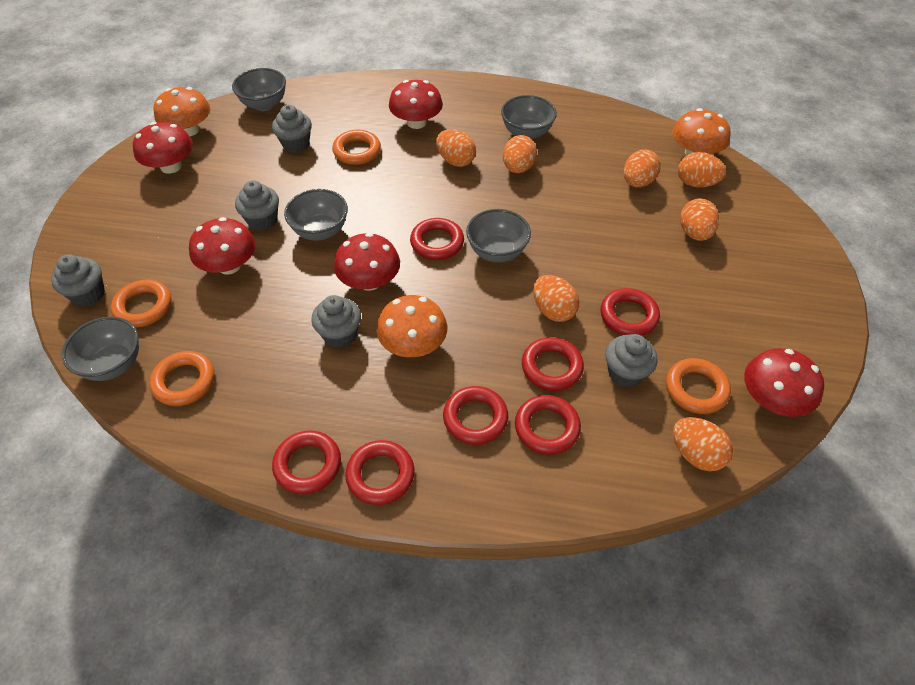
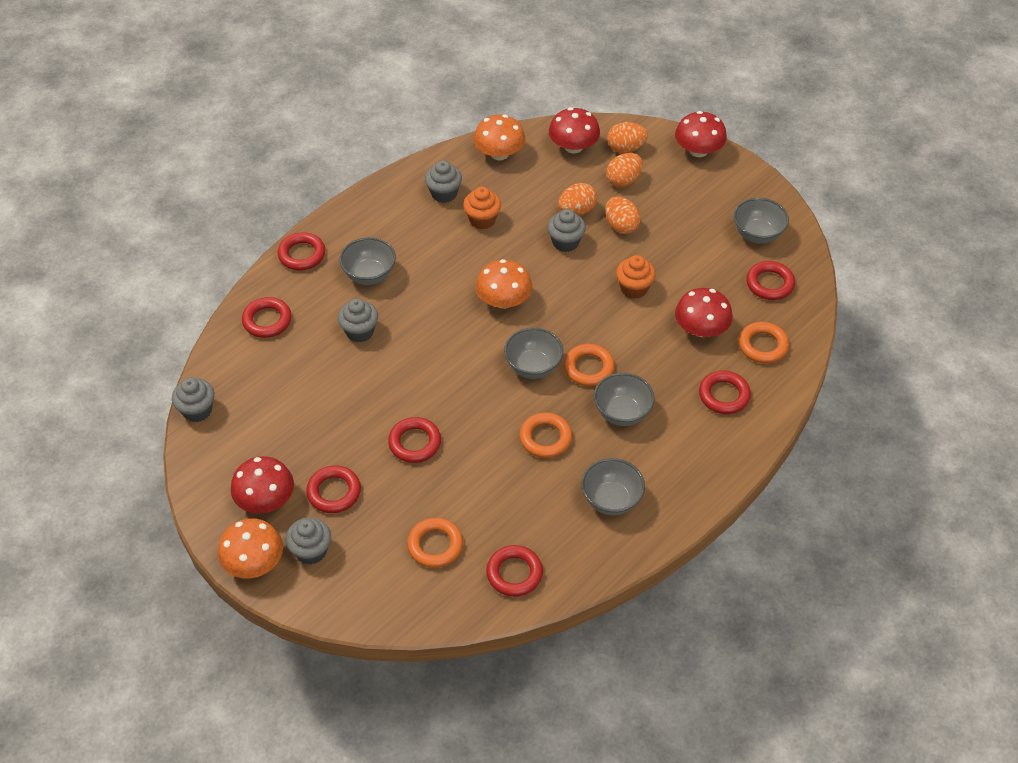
orange cupcake: none = 0 -> [463,187,501,229] [616,255,656,299] = 2
orange egg: [436,129,476,167] [503,135,537,173] [533,275,579,322] [624,150,661,187] [673,417,733,471] [678,152,726,188] [680,198,719,241] = 7 -> [558,183,597,215] [605,197,641,234] [606,153,643,187] [607,122,648,153] = 4
red mushroom: [133,122,193,174] [189,217,255,275] [334,233,400,291] [389,80,443,129] [744,348,824,417] = 5 -> [231,456,294,514] [549,107,600,153] [675,111,727,157] [675,288,733,337] = 4

